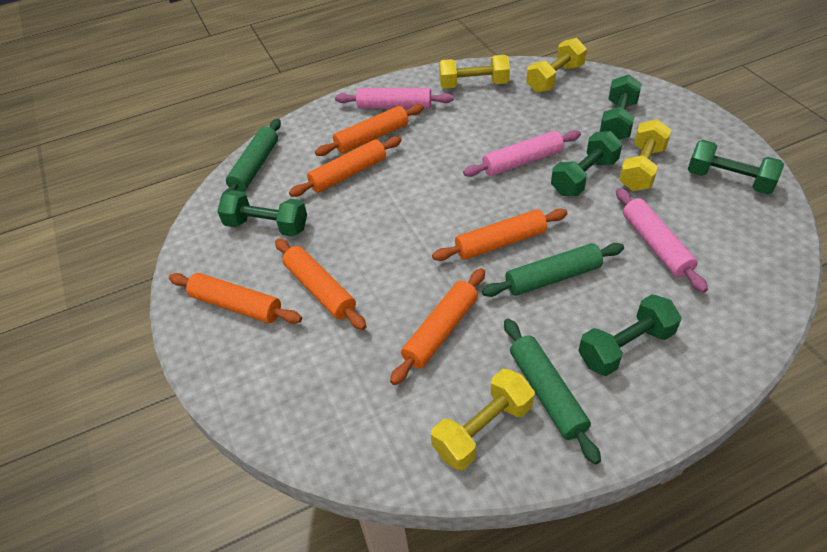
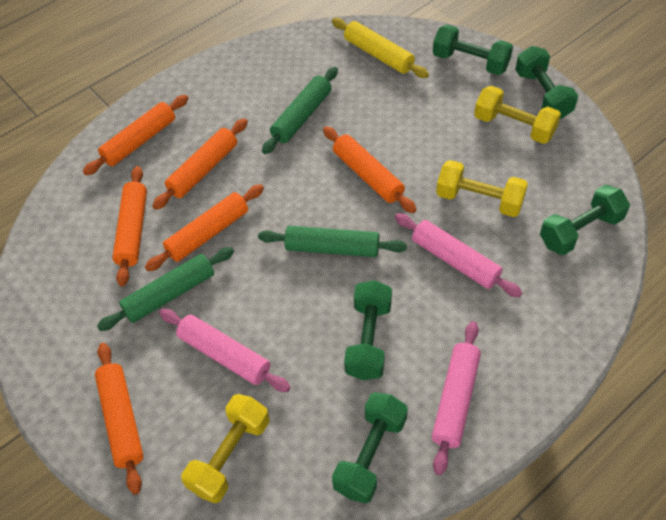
yellow dumbbell: [431,369,535,470] [439,55,510,89] [526,38,587,93] [619,119,671,191] = 4 -> [181,394,270,504] [436,160,528,217] [474,86,561,144] = 3
yellow rolling pin: none = 0 -> [332,18,429,78] = 1

